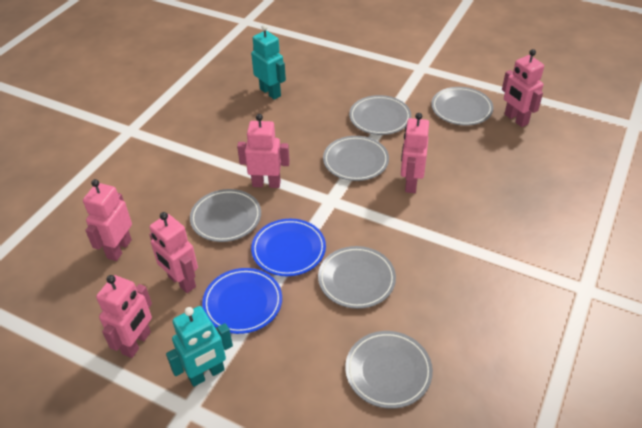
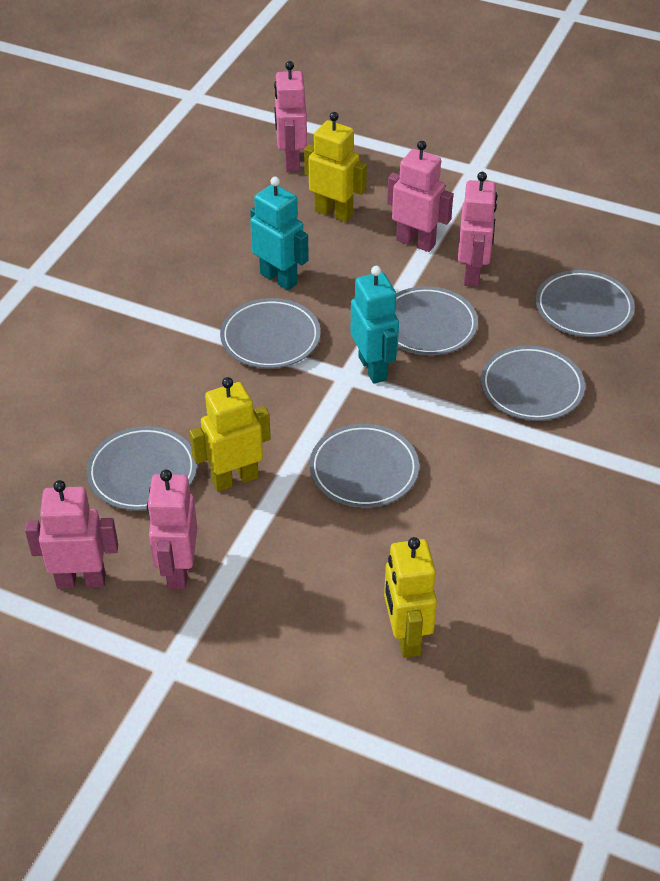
blue plate: [202,268,282,334] [251,219,326,276] = 2 -> none = 0
pink robot: [83,179,132,261] [96,275,152,358] [149,212,198,293] [237,114,290,188] [401,113,429,193] [502,49,544,127] = 6 -> [25,480,118,589] [147,470,197,589] [274,61,307,172] [387,141,453,252] [458,172,497,287] = 5
yellow robot: none = 0 -> [189,377,271,492] [304,112,367,222] [384,537,437,658] = 3

